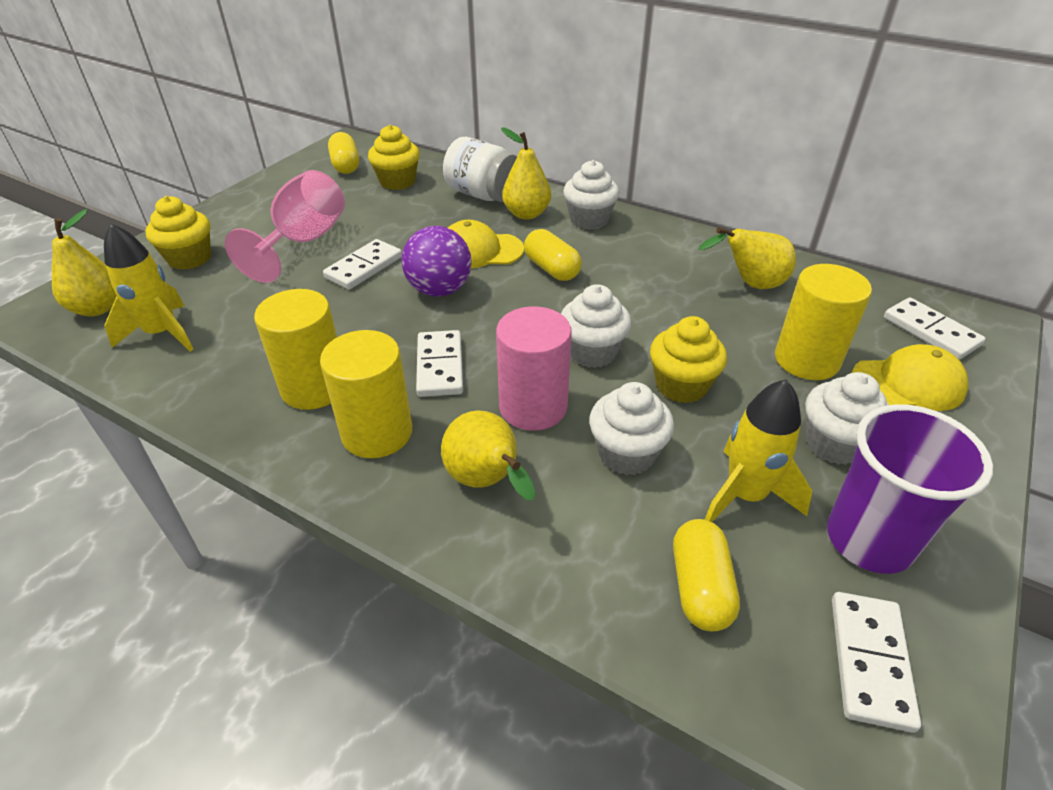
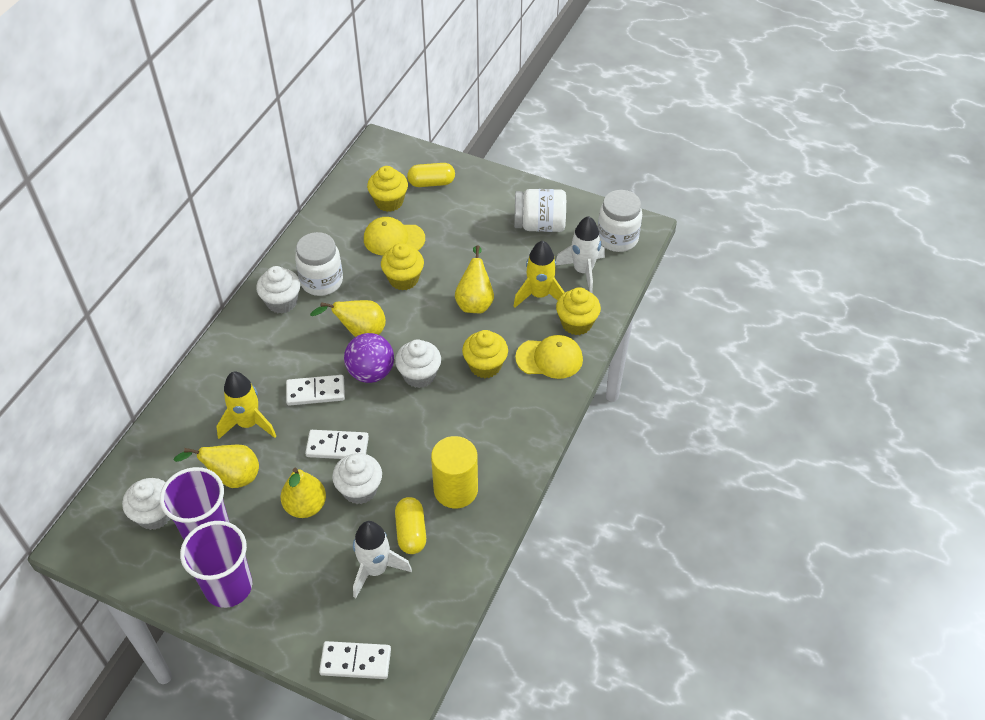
pink cylinder: [496,307,572,431] = 1 -> none = 0
pink goblet: [225,170,345,283] = 1 -> none = 0
purple cup: [827,404,993,574] = 1 -> [160,467,230,540] [180,521,252,608] = 2
white domino: [323,239,402,290] [416,330,463,397] [832,592,921,733] [884,297,986,360] = 4 -> [286,375,345,406] [305,430,369,459] [319,641,391,679] = 3
white jar: [443,137,517,202] = 1 -> [295,232,343,296] [514,189,566,232] [598,190,642,252] = 3
white rocket: none = 0 -> [353,521,412,598] [556,216,605,293] = 2
yellow capsule: [328,132,359,174] [524,229,582,281] [673,519,740,631] = 3 -> [395,497,426,554] [407,163,455,187] = 2
yellow cupcake: [146,196,211,270] [368,125,420,190] [650,316,727,403] = 3 -> [367,166,408,212] [381,243,424,290] [462,330,508,378] [556,287,601,335] = 4
yellow cylinder: [254,289,337,410] [320,330,412,458] [775,264,872,380] = 3 -> [431,436,478,508] = 1

